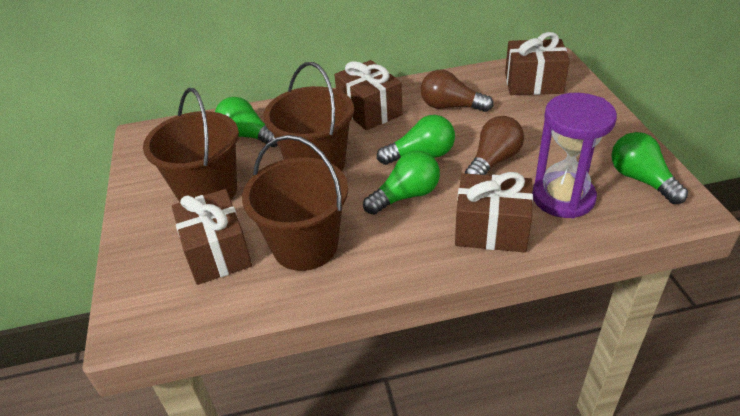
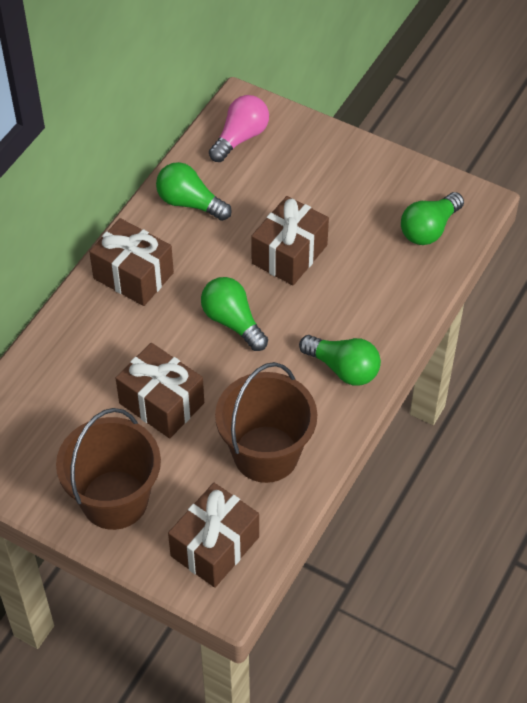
brown bucket: [143,88,239,202] [242,135,348,271] [263,62,354,171] = 3 -> [56,408,161,530] [215,362,317,483] = 2
brown light bulb: [421,70,493,112] [465,116,524,175] = 2 -> none = 0
pink light bulb: none = 0 -> [209,95,269,162] = 1
purple hourglass: [532,93,617,218] = 1 -> none = 0

